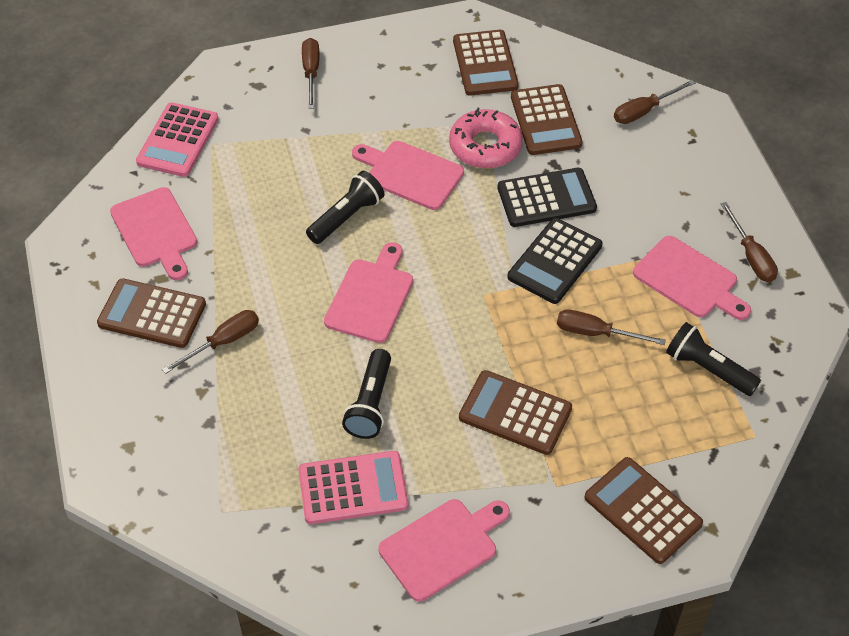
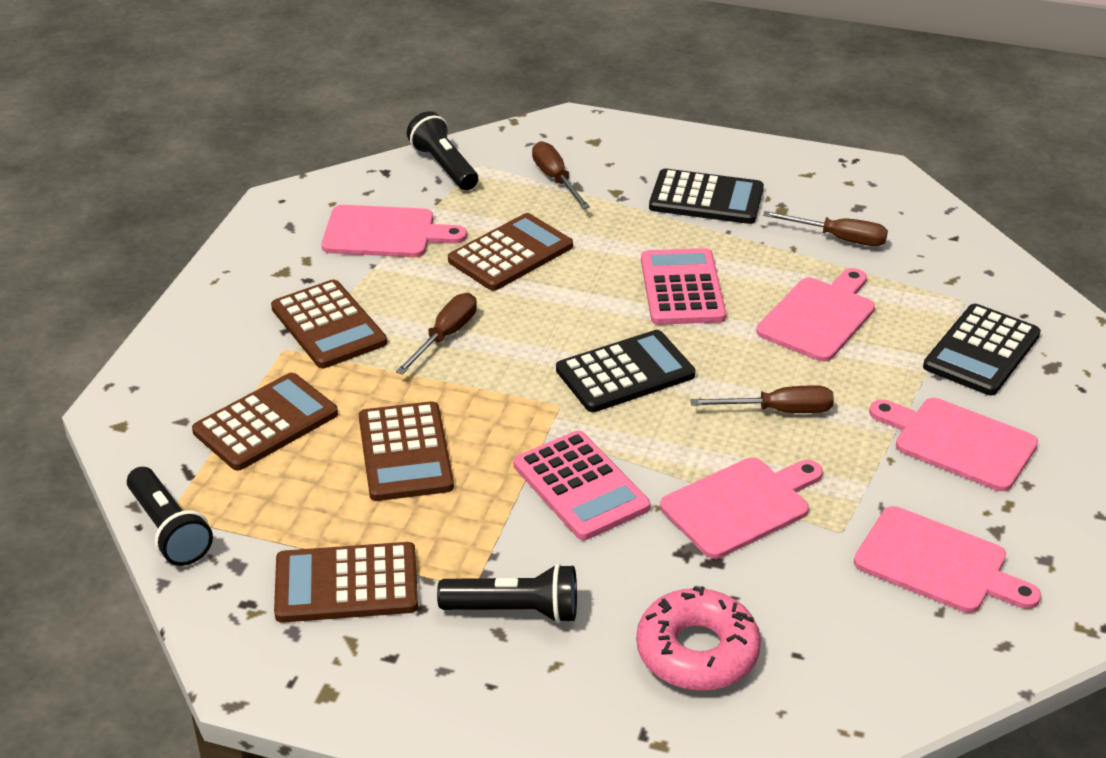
black calculator: [497,168,597,227] [507,218,603,304] = 2 -> [556,330,695,412] [649,169,764,224] [923,304,1041,395] = 3
brown screwdriver: [162,310,259,374] [302,38,319,109] [557,309,666,345] [614,80,695,124] [721,202,778,282] = 5 -> [396,293,477,375] [532,141,590,209] [691,385,834,413] [763,211,888,246] = 4

